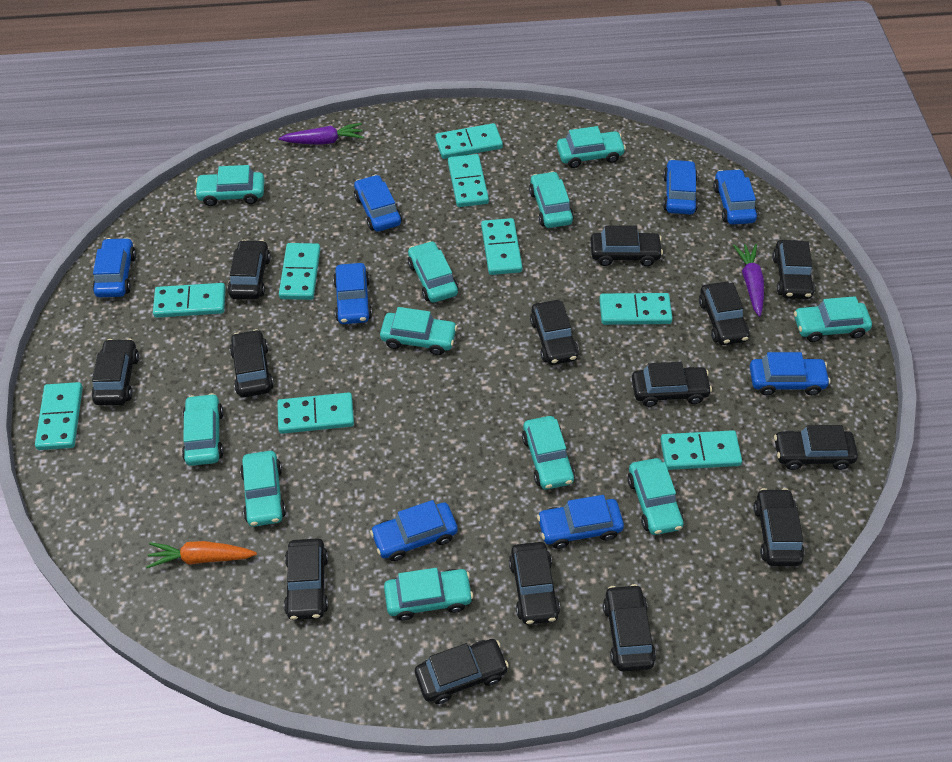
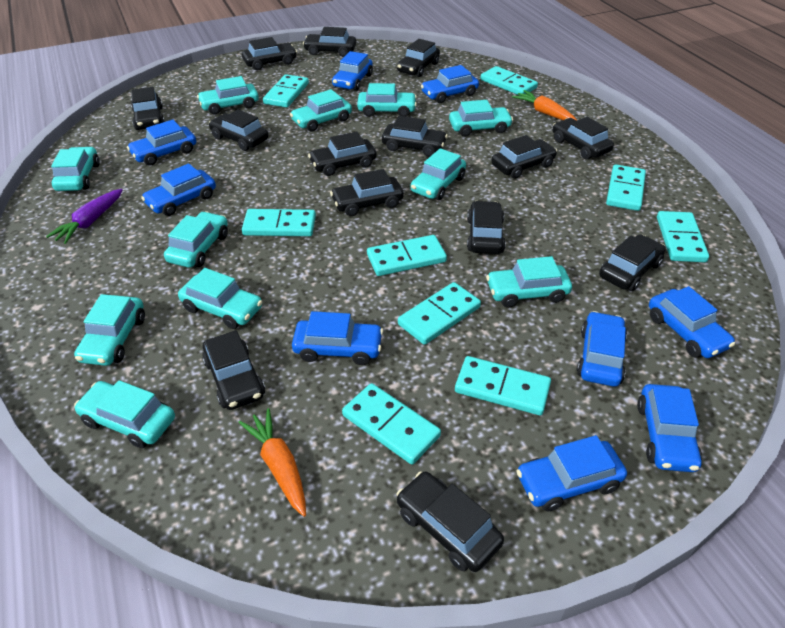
blue car: [93,237,136,297] [333,263,372,324] [354,175,402,232] [370,500,458,561] [537,495,624,549] [663,159,698,214] [713,169,757,225] [750,352,830,396] = 8 -> [127,120,196,166] [141,163,216,216] [292,311,383,365] [332,51,373,91] [421,65,479,103] [517,435,627,511] [577,311,627,387] [637,384,702,472] [649,286,735,358] = 9
orange carrot: [146,541,257,568] = 1 -> [238,408,306,517] [512,90,577,121] = 2
purple carrot: [279,123,364,145] [733,244,764,317] = 2 -> [46,189,123,244] = 1

